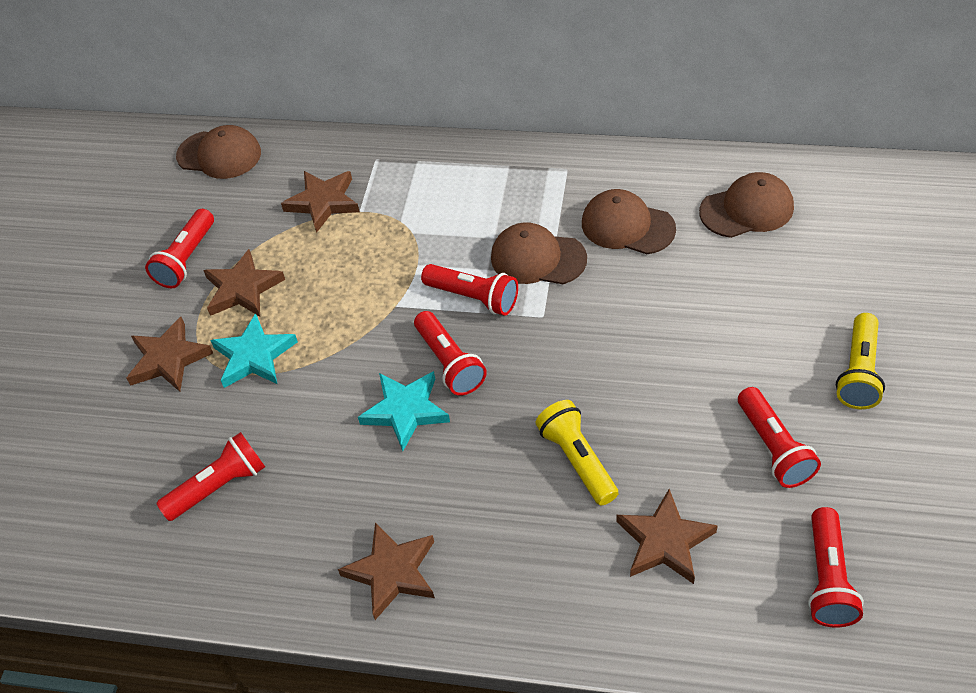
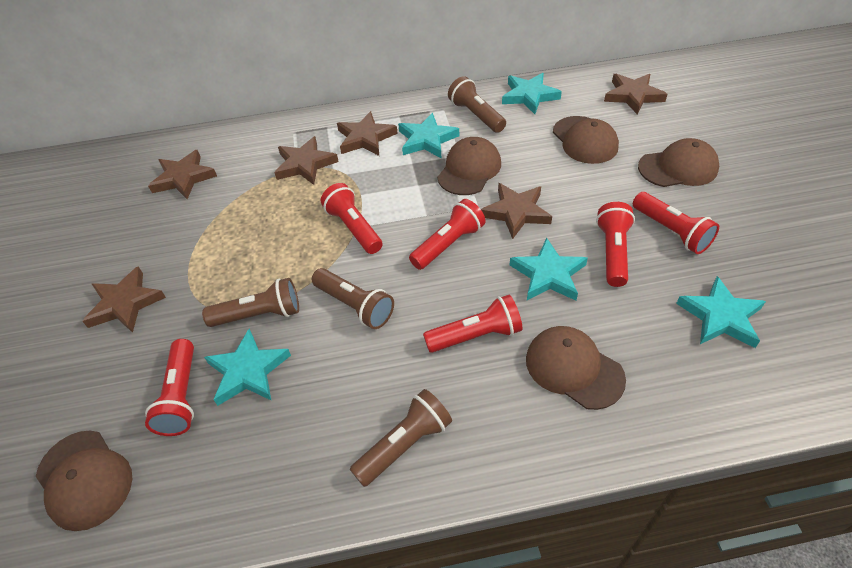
brown cap: [176,125,261,179] [491,222,587,284] [582,189,676,254] [699,172,794,238] = 4 -> [35,431,132,531] [437,137,501,195] [526,326,626,410] [553,116,619,164] [638,138,719,187] = 5
brown flashlight: none = 0 -> [202,278,299,327] [312,268,394,329] [350,389,452,487] [448,76,506,133] = 4
brown star: [126,317,213,392] [203,249,285,317] [281,171,360,233] [338,522,435,620] [616,489,718,584] = 5 -> [82,266,166,333] [148,150,217,199] [274,136,339,185] [337,111,398,156] [481,183,552,239] [604,74,668,115] = 6
turquoise star: [210,313,298,388] [358,371,450,451] = 2 -> [204,329,291,406] [398,113,459,158] [502,73,562,114] [510,238,588,300] [676,276,766,348] = 5
yellow flashlight: [535,400,618,505] [836,313,885,409] = 2 -> none = 0

